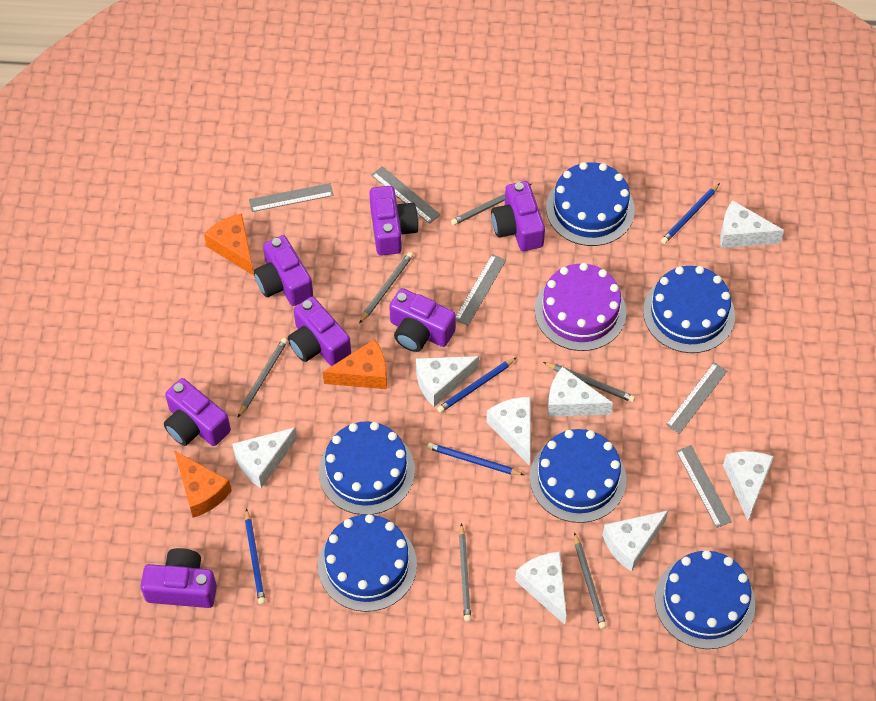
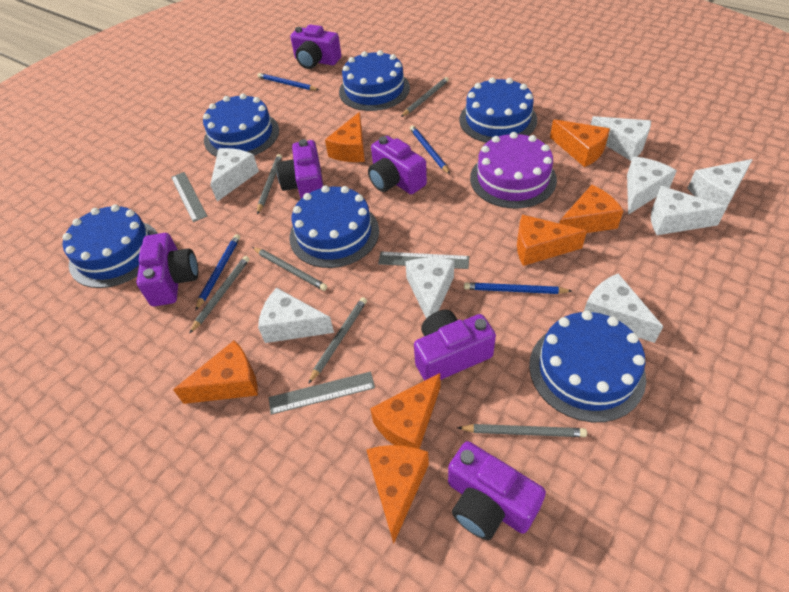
grey ruler: [249,183,334,212] [371,166,441,224] [456,254,506,326] [666,363,727,434] [676,445,732,528] = 5 -> [171,172,208,222] [269,371,375,415] [378,252,469,269] = 3
orange cheese: [174,451,231,518] [204,214,254,276] [323,339,387,389] = 3 -> [173,340,258,404] [325,112,365,162] [366,445,429,544] [370,373,440,449] [517,215,587,266] [550,119,610,167] [559,185,623,233] = 7
purple camera: [141,548,217,608] [164,378,231,446] [254,235,313,306] [288,297,351,366] [369,186,419,256] [389,288,456,352] [491,181,545,251] = 7 -> [137,233,198,306] [276,139,323,198] [290,24,341,69] [368,136,427,194] [414,310,496,381] [448,441,546,540] = 6

